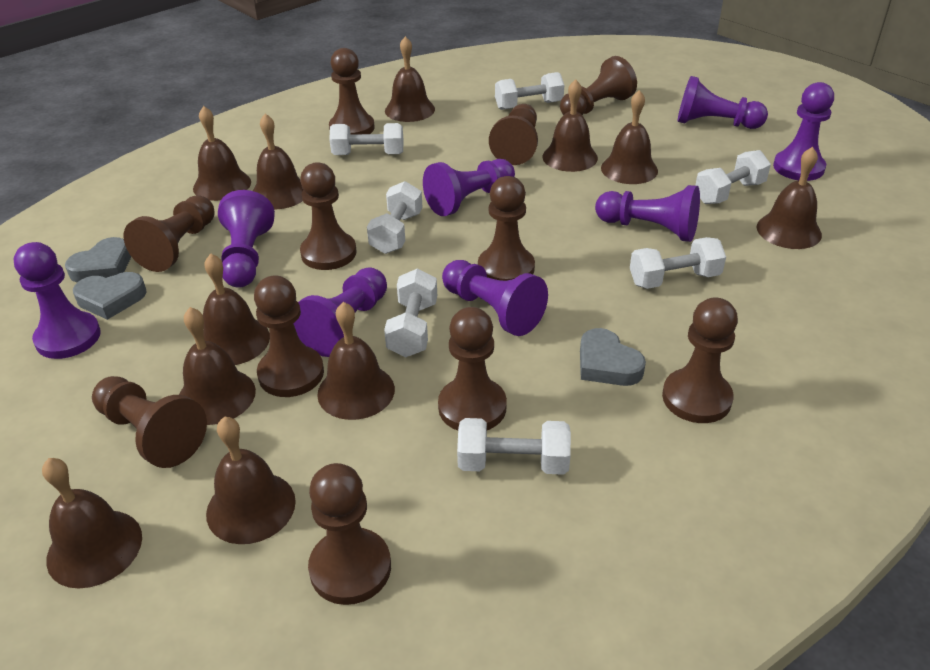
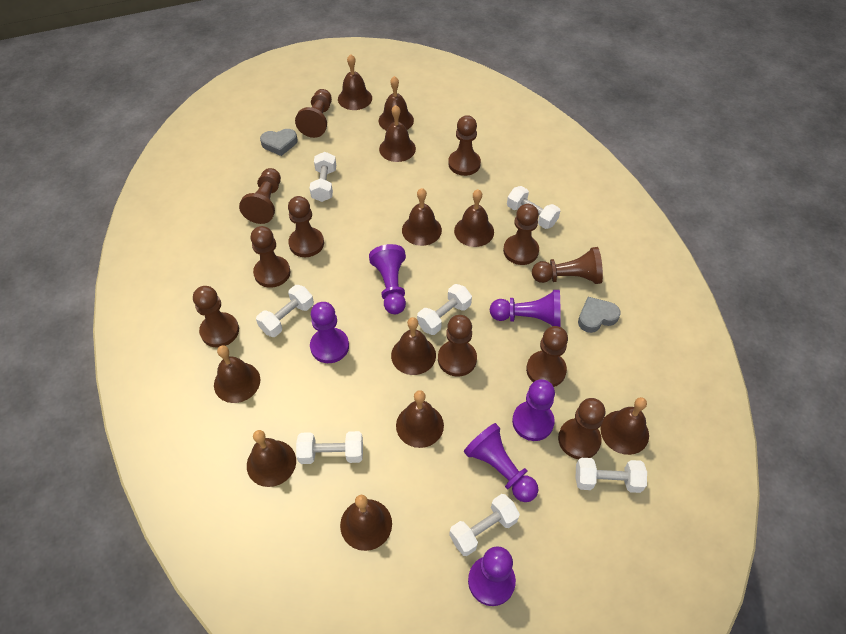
grey heart: [65,237,131,283] [73,272,147,320] [580,328,646,386] = 3 -> [260,129,298,156] [578,297,620,333] = 2
purple pawn: [14,242,101,359] [218,190,275,288] [293,267,387,357] [423,159,515,216] [442,260,548,336] [595,185,700,242] [677,76,768,129] [773,82,834,181] = 8 -> [310,302,349,363] [369,244,406,314] [464,423,538,502] [468,546,516,606] [490,290,561,327] [512,379,555,441] = 6

